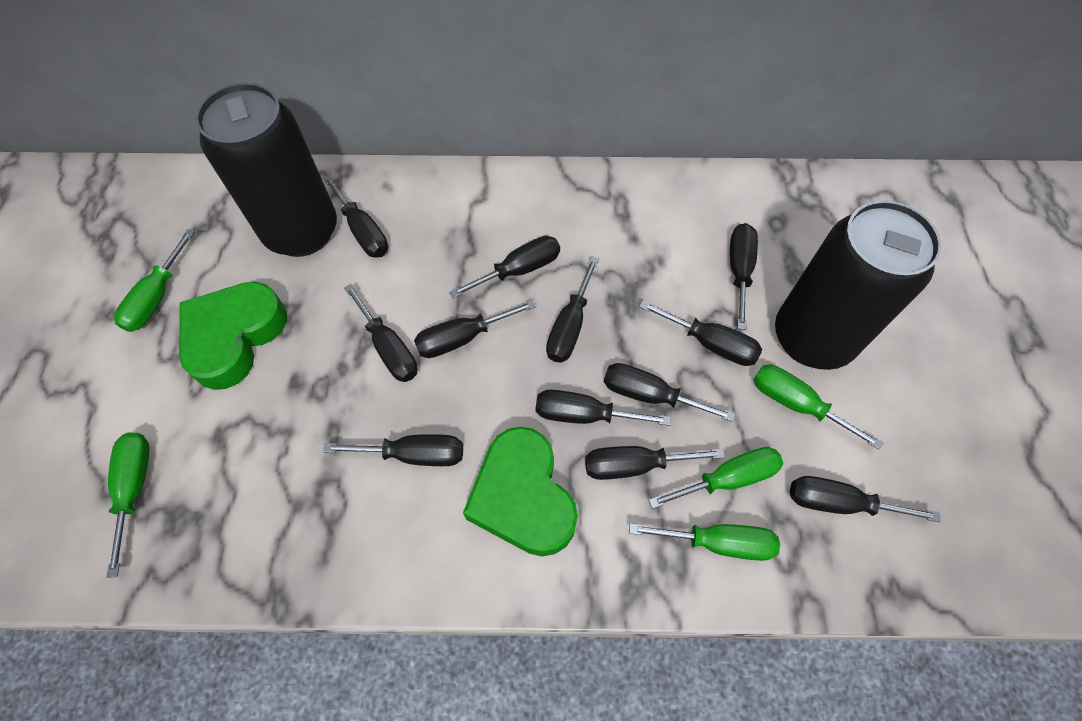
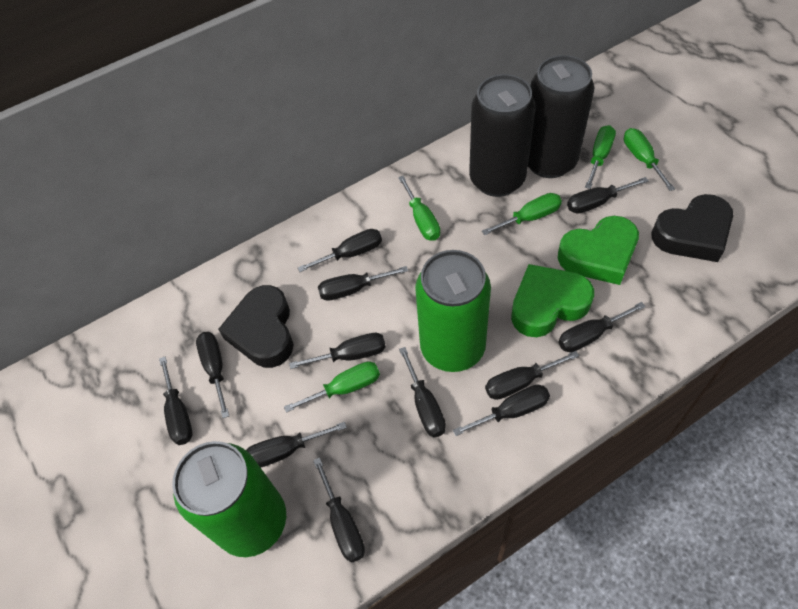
black heart: none = 0 -> [218,285,294,368] [651,194,733,262] = 2
green can: none = 0 -> [172,441,286,557] [415,250,491,372] = 2

